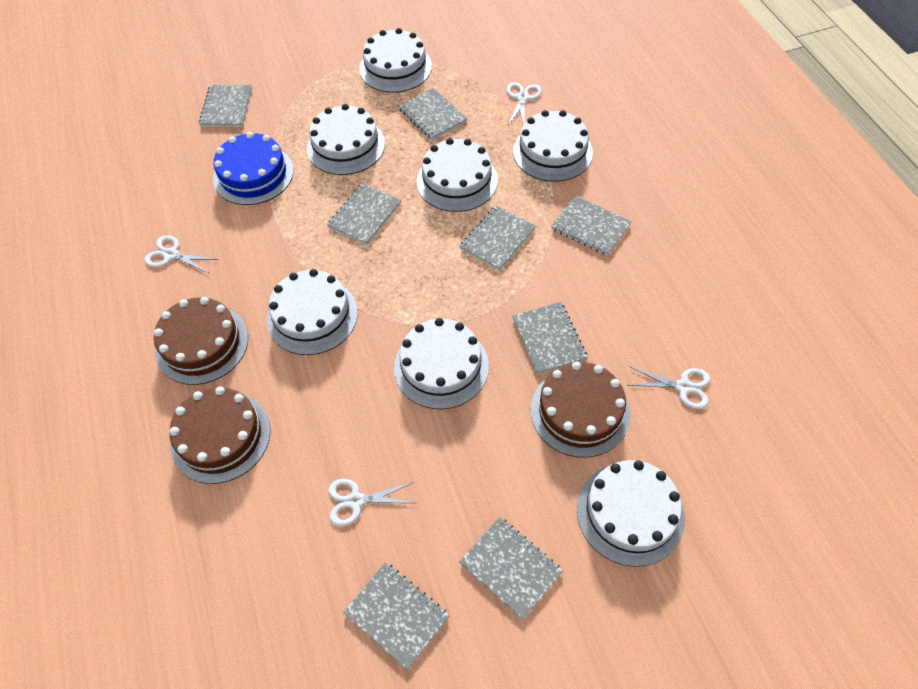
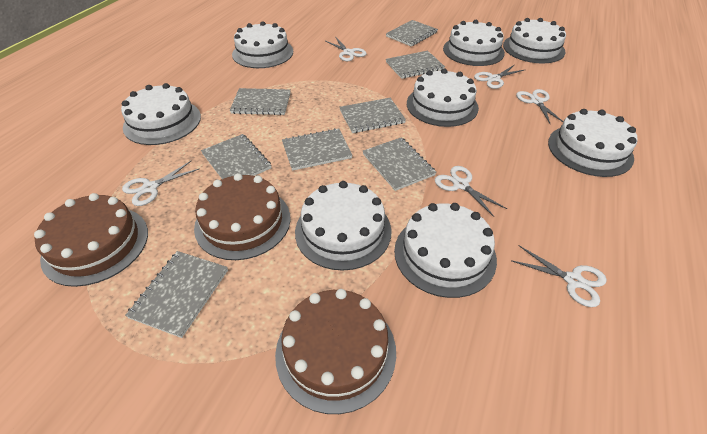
blue cake: [213,132,294,205] = 1 -> none = 0
white cake: [267,269,358,355] [307,104,385,175] [359,28,432,93] [394,318,489,409] [417,138,498,212] [513,110,593,182] [577,460,685,567] = 7 -> [121,83,201,145] [232,21,293,68] [295,181,392,271] [394,203,497,298] [407,69,479,127] [443,20,505,66] [503,18,566,63] [548,109,638,177] = 8
white scissors: [144,235,218,273] [328,479,414,526] [506,82,542,125] [630,367,710,409] = 4 -> [122,161,200,206] [326,38,367,61] [435,166,507,217] [474,65,526,89] [511,246,607,307] [516,89,563,123] = 6

